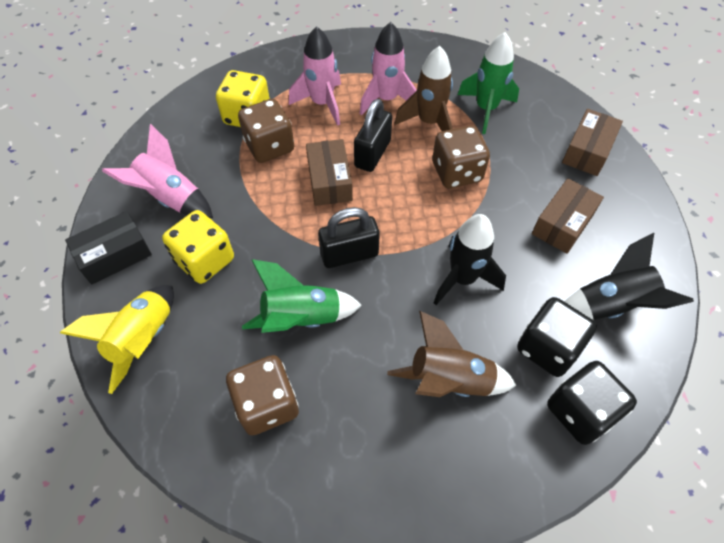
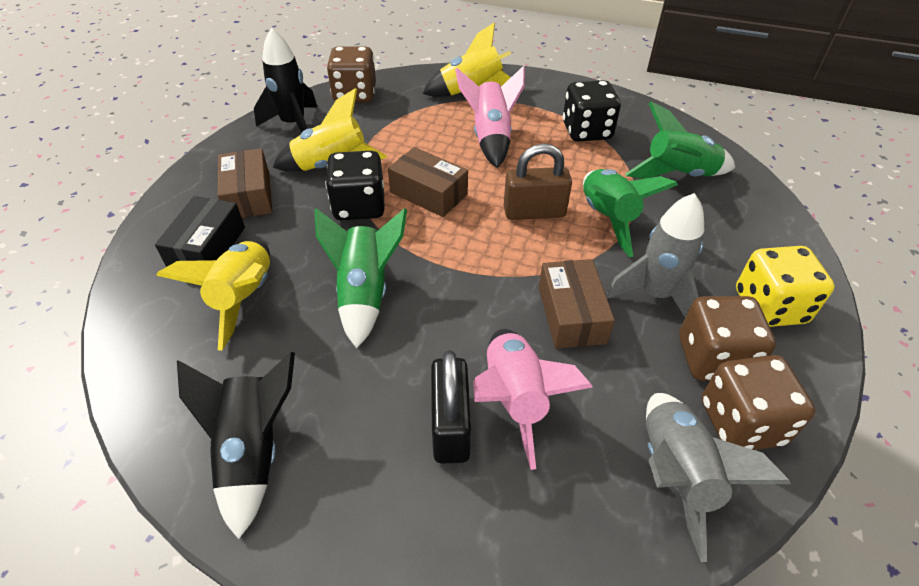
black padlock: [318,207,380,268] [354,99,392,172] = 2 -> [431,350,471,464] = 1
brown padlock: none = 0 -> [504,144,572,220] = 1
brown rocket: [387,311,516,397] [395,46,453,131] = 2 -> none = 0
green rocket: [242,259,362,333] [458,32,519,134] = 2 -> [315,208,407,348] [583,169,678,257] [625,102,735,179] = 3
grey rocket: none = 0 -> [606,193,704,317] [646,393,791,562] = 2
pink rocket: [102,124,213,218] [289,26,341,126] [360,22,417,116] = 3 -> [455,66,525,168] [473,329,593,470] = 2
yellow dice: [162,210,234,284] [216,70,270,127] = 2 -> [736,246,835,327] = 1
yellow rocket: [60,285,174,394] = 1 -> [156,240,270,351] [273,88,387,172] [422,22,511,97] = 3

